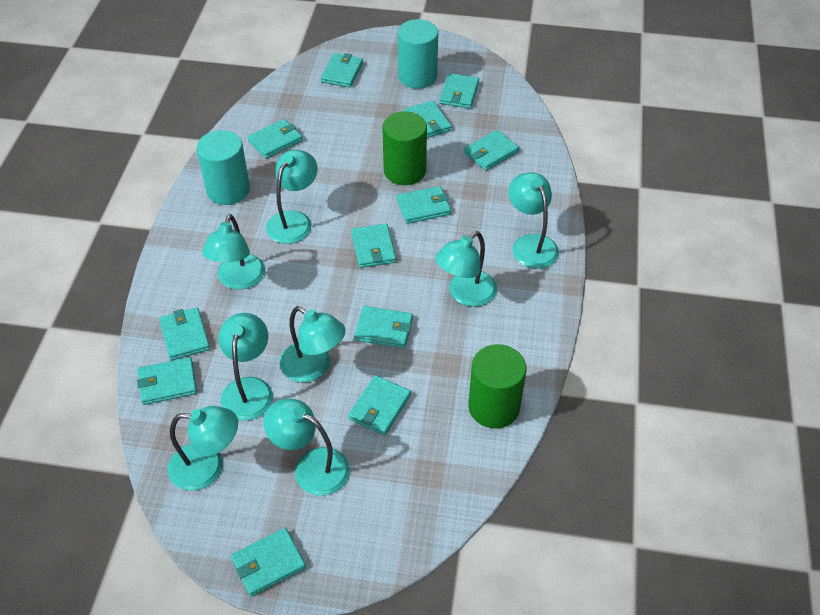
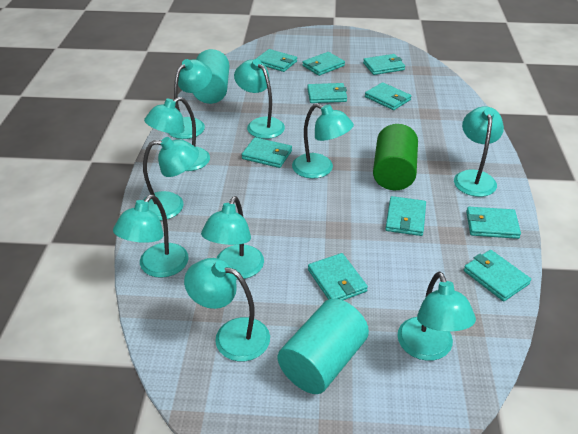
green cylinder: [382,111,427,185] [468,344,526,429] = 2 -> [373,124,418,190] = 1
turquoise lamp: [168,406,238,491] [202,214,265,290] [218,313,273,421] [264,399,350,496] [266,150,318,244] [280,306,346,382] [435,231,497,307] [508,172,559,269] = 8 -> [113,194,189,278] [143,137,199,221] [144,97,210,171] [168,59,212,139] [184,258,270,361] [201,196,264,279] [234,59,285,139] [292,103,354,178] [397,272,476,361] [454,106,504,197] = 10
turquoise wallet: [137,357,197,405] [159,307,210,361] [231,528,306,597] [248,119,303,159] [321,53,363,88] [348,375,411,435] [351,224,396,268] [354,306,413,348] [397,186,451,224] [404,100,452,138] [439,73,479,108] [464,130,519,170] = 12 -> [242,137,292,168] [256,49,297,72] [302,52,345,76] [307,83,347,103] [308,253,368,300] [363,54,405,75] [365,82,411,110] [385,196,426,236] [464,250,531,301] [466,207,521,239] = 10

